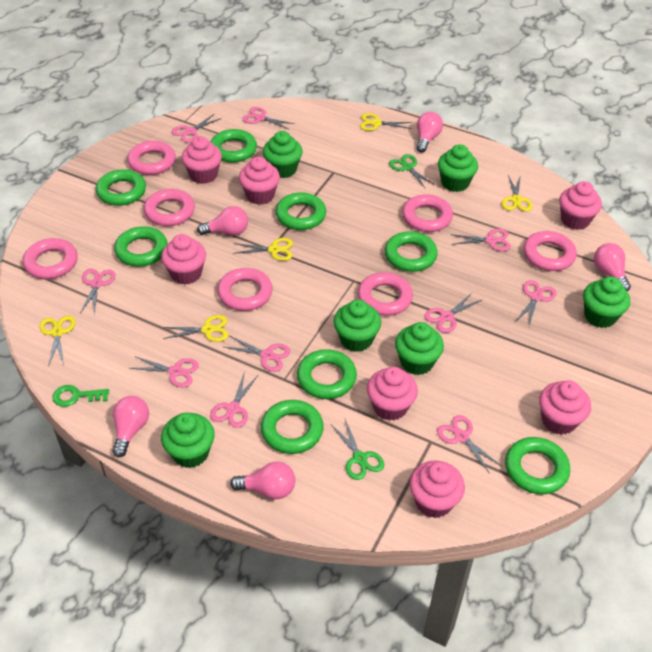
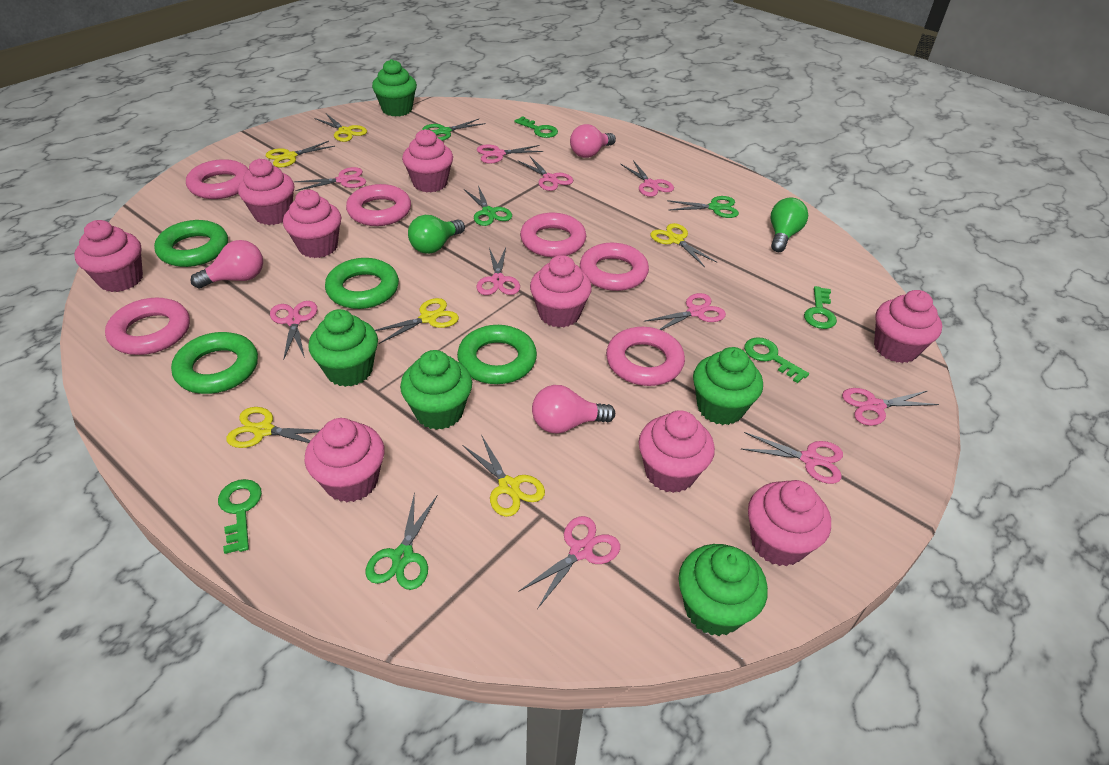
green cupcake: [161,413,215,468] [263,131,302,178] [334,300,381,352] [395,322,444,375] [438,144,478,192] [583,277,630,328] = 6 -> [308,309,378,387] [372,59,417,117] [400,350,472,430] [678,544,768,636] [693,347,763,425] = 5
green key: [53,385,109,407] = 1 -> [218,479,262,554] [514,116,558,138] [744,337,809,383] [804,286,837,329] = 4
green light bulb: none = 0 -> [408,215,465,254] [771,198,808,252] = 2
green ring: [96,169,146,206] [114,226,168,267] [211,129,257,163] [261,400,324,454] [276,192,326,230] [297,349,357,399] [385,231,438,272] [505,437,570,494] = 8 -> [154,220,228,267] [171,332,258,394] [325,258,399,309] [457,325,537,384] = 4
green scissors: [331,419,384,480] [389,154,435,188] = 2 -> [366,492,437,590] [423,119,486,141] [464,186,512,226] [667,196,739,218] = 4
pink cupcake: [161,234,206,285] [181,136,222,184] [239,157,280,205] [367,367,418,421] [409,461,465,518] [539,380,591,435] [559,181,602,230] = 7 -> [74,220,143,292] [238,159,294,225] [283,190,341,258] [305,418,385,502] [402,129,453,192] [530,255,592,328] [639,410,715,493] [748,480,831,566] [874,290,942,363] = 9
pink light bulb: [112,396,149,457] [197,206,248,235] [230,462,295,499] [416,112,443,152] [594,243,631,292] = 5 -> [190,240,263,288] [532,385,615,434] [570,124,616,158] = 3
pink ring: [23,238,78,279] [127,141,176,175] [144,189,195,226] [217,268,273,311] [358,272,413,316] [402,194,453,232] [523,231,577,271] = 7 -> [105,298,190,355] [186,159,249,199] [346,184,411,226] [520,213,586,257] [580,243,649,291] [606,327,685,386] = 6
yellow scissors: [40,316,75,367] [163,315,228,342] [233,238,293,261] [360,113,412,131] [502,175,532,212] = 5 -> [226,407,320,448] [266,141,335,168] [314,114,367,142] [375,298,459,344] [462,435,545,517] [650,223,717,267] = 6

